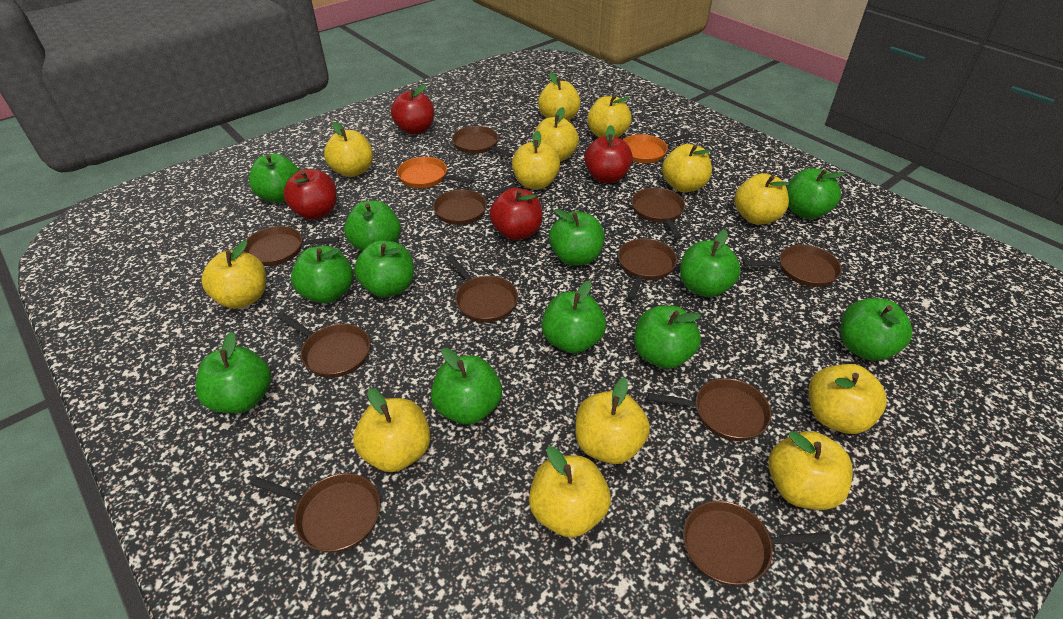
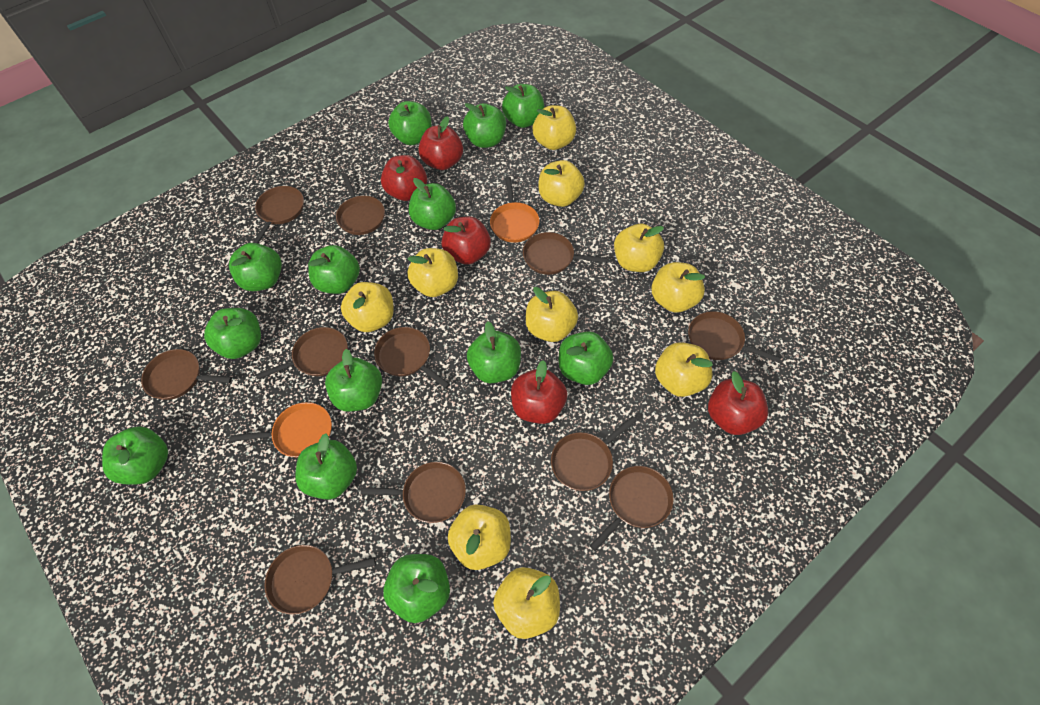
green apple: [196,332,271,413] [249,154,300,203] [291,246,353,303] [344,201,401,251] [354,240,414,297] [431,348,502,425] [542,281,606,354] [549,209,604,266] [634,305,701,369] [680,230,741,297] [787,168,845,219] [840,298,913,361] = 12 -> [102,426,168,485] [204,308,261,359] [229,243,282,291] [295,434,357,500] [308,245,360,294] [325,349,382,411] [383,554,450,623] [388,101,432,145] [409,178,456,230] [463,103,506,148] [467,322,521,383] [502,84,544,128] [559,331,613,385] = 13
red apple: [283,169,337,220] [391,84,434,135] [489,188,542,240] [584,125,633,183] = 4 -> [381,155,427,201] [418,116,463,170] [442,217,491,265] [511,360,567,424] [708,371,768,435] = 5
yellow apple: [201,240,266,309] [324,122,373,177] [353,388,431,472] [512,131,560,189] [529,446,611,538] [534,107,579,162] [538,72,581,121] [575,378,650,464] [587,95,631,138] [662,144,712,192] [734,173,790,224] [768,431,853,510] [808,364,887,434] = 13 -> [341,282,394,332] [407,248,458,297] [448,504,511,570] [493,567,560,639] [525,287,578,342] [533,105,576,150] [538,160,585,207] [614,224,664,272] [651,262,705,313] [655,342,713,397] = 10

